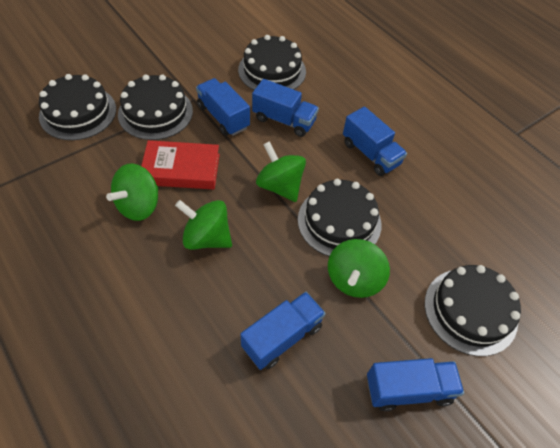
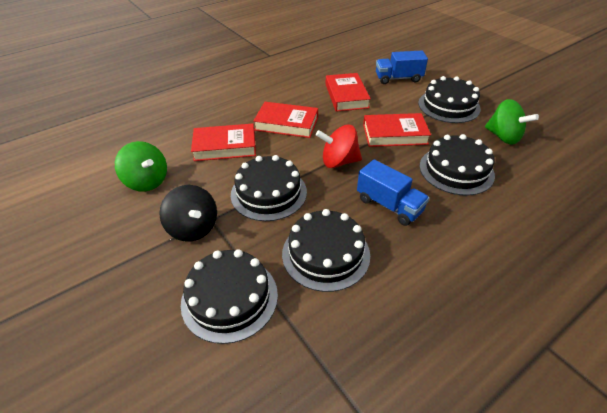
black spinning top: none = 0 -> [159,185,217,242] = 1
blue truck: [196,78,250,136] [240,292,326,370] [252,79,319,137] [343,107,407,176] [367,358,464,411] = 5 -> [357,159,429,226] [376,51,428,84] = 2
green spinning top: [106,163,159,221] [175,200,232,250] [256,141,306,202] [328,239,390,298] = 4 -> [115,141,167,191] [485,99,539,145] = 2
red book: [141,140,220,189] = 1 -> [191,123,256,161] [253,102,318,138] [326,73,371,112] [363,113,431,147] = 4
red spinning top: none = 0 -> [316,125,362,168] = 1

